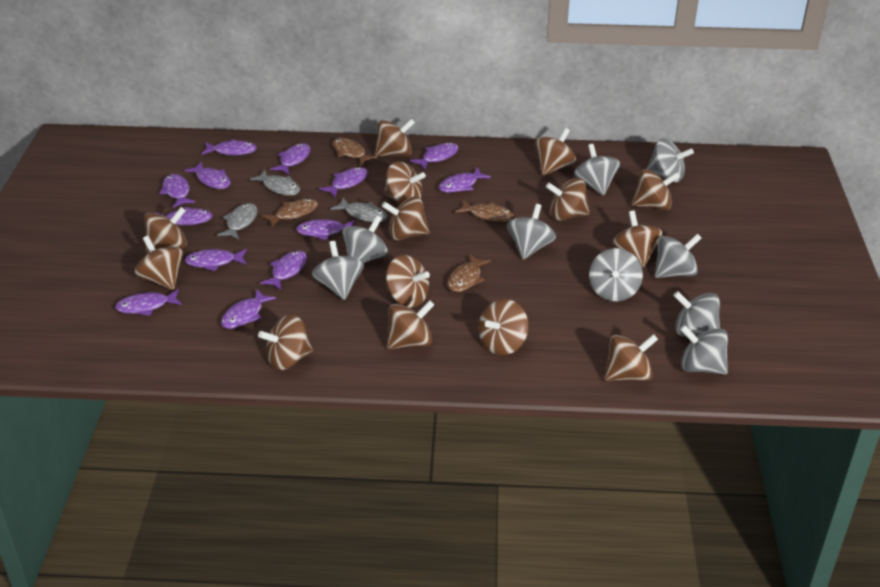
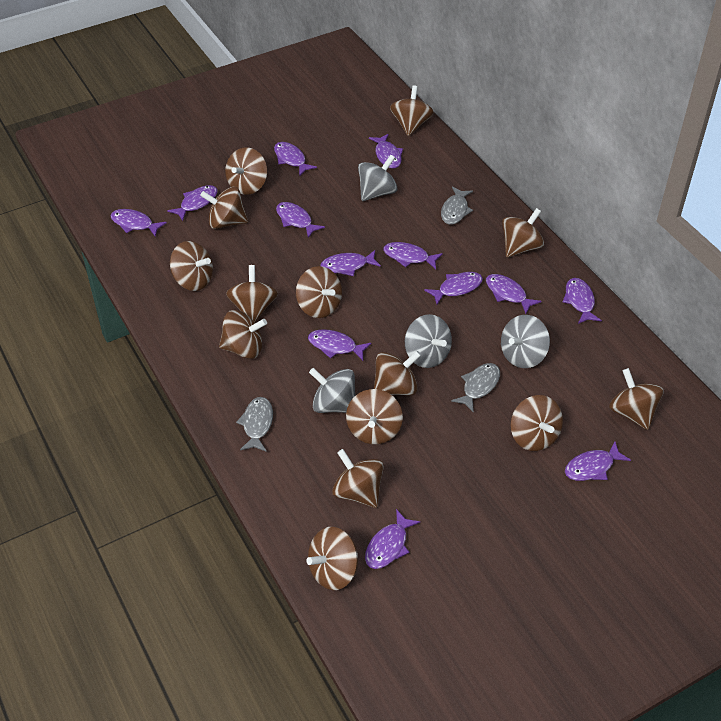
brown fish: [261,199,318,227] [332,138,377,165] [447,254,491,292] [455,200,514,222] = 4 -> none = 0
grey spinning top: [312,241,364,300] [342,215,388,263] [507,204,556,260] [574,144,620,196] [589,248,643,301] [647,139,694,182] [655,234,701,278] [673,291,720,336] [680,325,728,375] = 9 -> [309,368,356,413] [358,155,398,201] [405,314,452,368] [501,315,550,368] = 4

